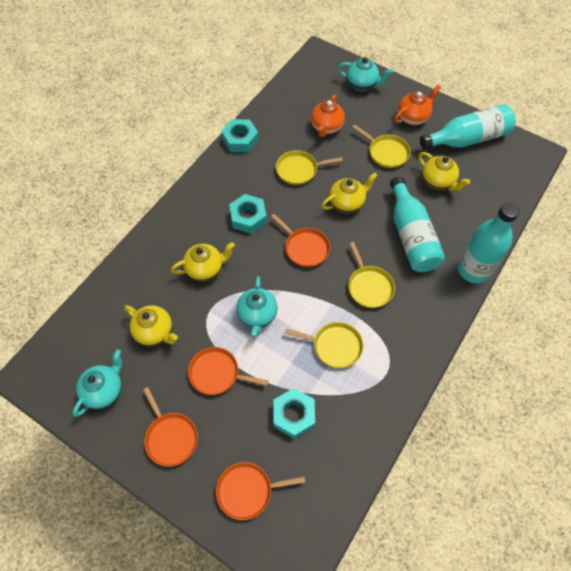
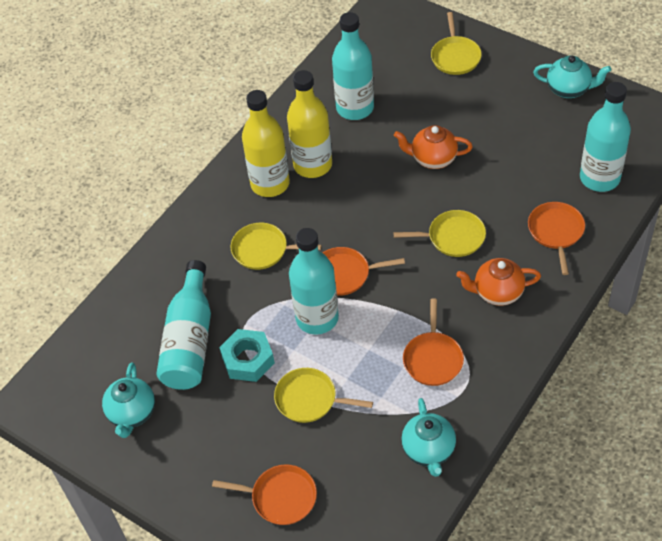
turquoise bottle: [390,176,445,272] [420,104,516,150] [458,202,520,284] = 3 -> [156,260,211,390] [289,228,339,335] [332,12,374,120] [580,82,631,192] = 4
turquoise nut: [221,119,259,152] [229,194,267,234] [273,388,315,439] = 3 -> [219,329,275,382] = 1
yellow bottle: none = 0 -> [242,90,290,197] [287,70,332,178] = 2
yellow teapot: [124,305,178,346] [171,242,235,281] [322,172,378,214] [419,152,470,191] = 4 -> none = 0

